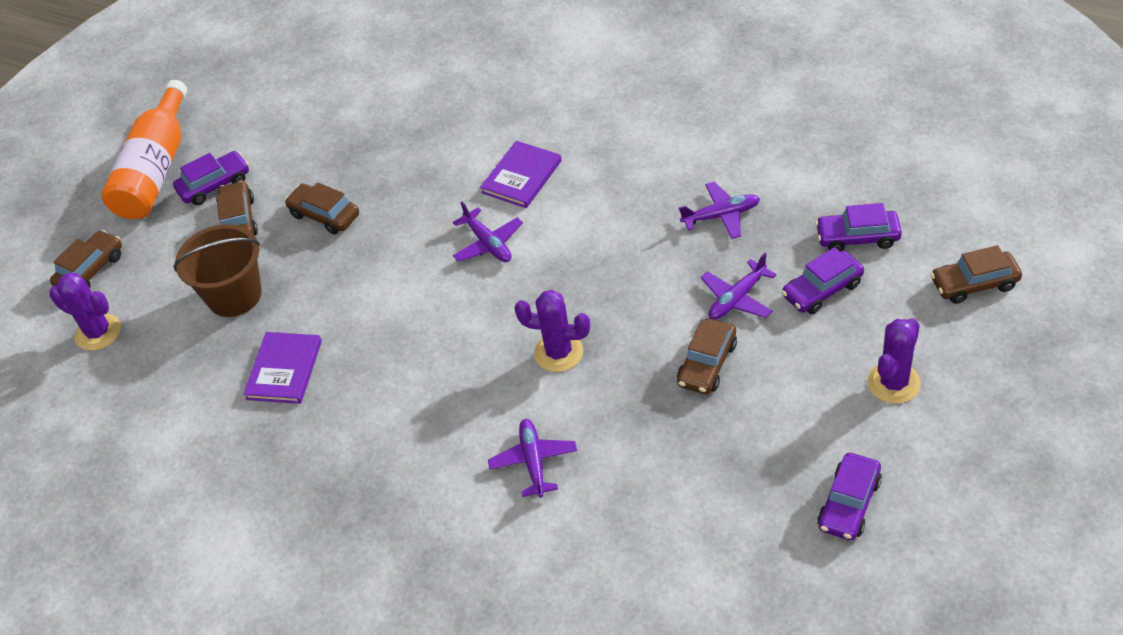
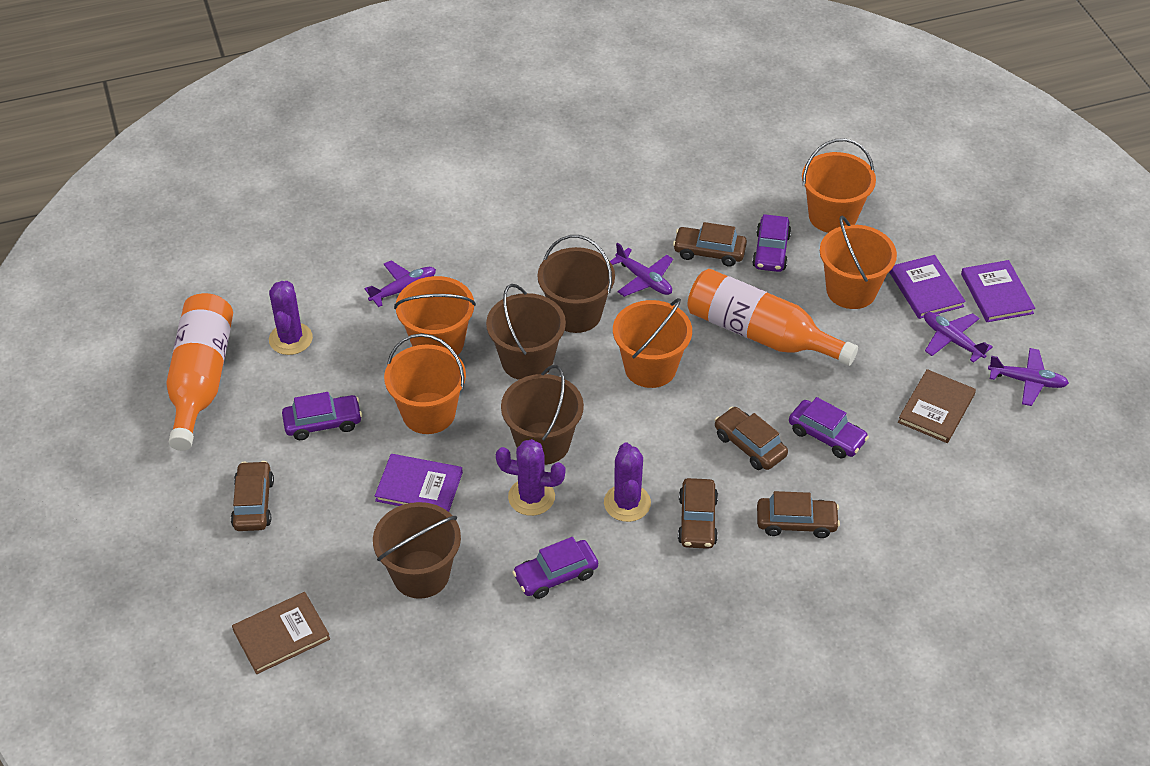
brown book: none = 0 -> [232,592,330,674] [898,369,976,443] = 2
brown bucket: [173,224,262,317] = 1 -> [373,502,461,599] [486,284,566,380] [501,365,584,465] [538,235,615,333] = 4
orange bottle: [101,80,187,219] = 1 -> [166,293,233,451] [687,269,858,366] = 2
orange bucket: none = 0 -> [384,333,466,434] [394,276,476,356] [613,298,692,388] [802,138,876,233] [820,216,897,309] = 5
purple book: [243,332,322,404] [480,141,562,208] = 2 -> [375,454,463,512] [889,255,965,319] [961,260,1035,322] = 3

